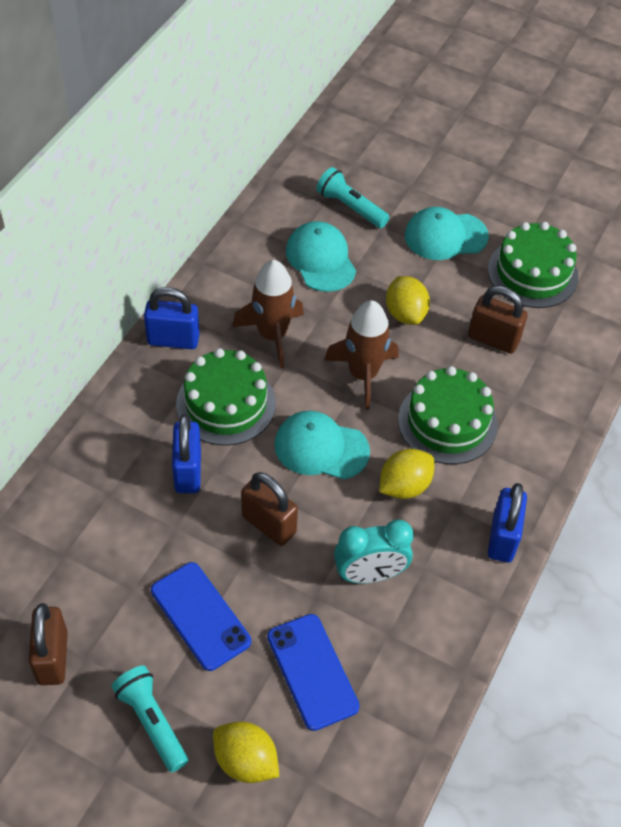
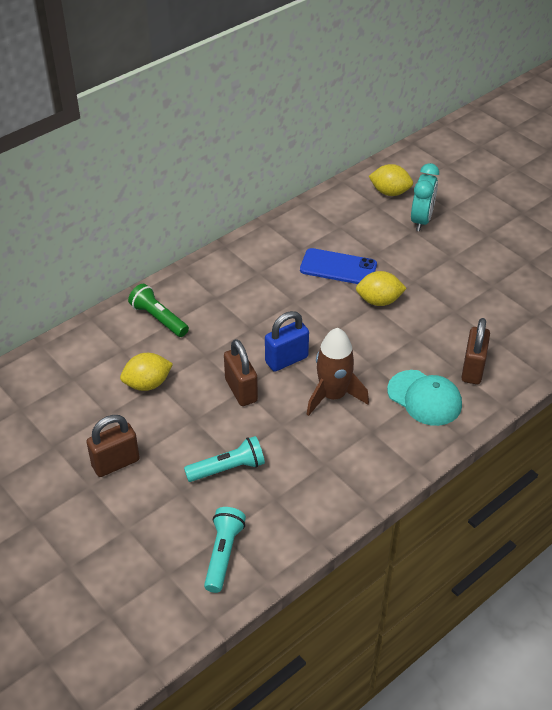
blue padlock: [144,287,200,349] [172,415,201,493] [488,483,527,563] = 3 -> [265,311,309,372] = 1
blue phone: [151,562,251,671] [267,614,360,731] = 2 -> [300,248,377,284] = 1
brown rocket: [232,260,304,368] [324,300,398,410] = 2 -> [307,328,369,416] = 1
green cake: [176,348,276,446] [398,366,498,464] [488,222,579,308] = 3 -> none = 0
green flashlight: none = 0 -> [128,284,189,337] = 1
turquoise cap: [274,411,370,479] [286,221,356,292] [405,207,489,260] = 3 -> [387,370,462,426] = 1

